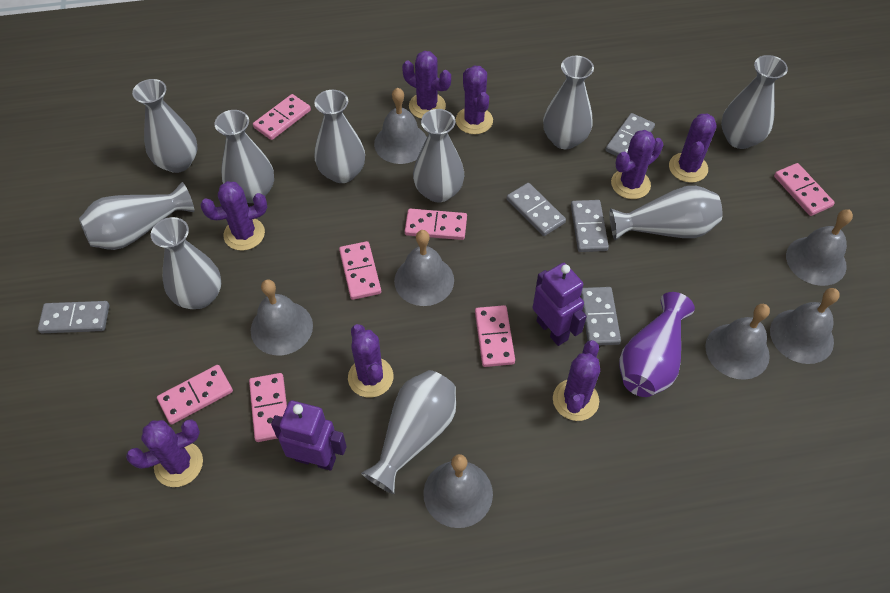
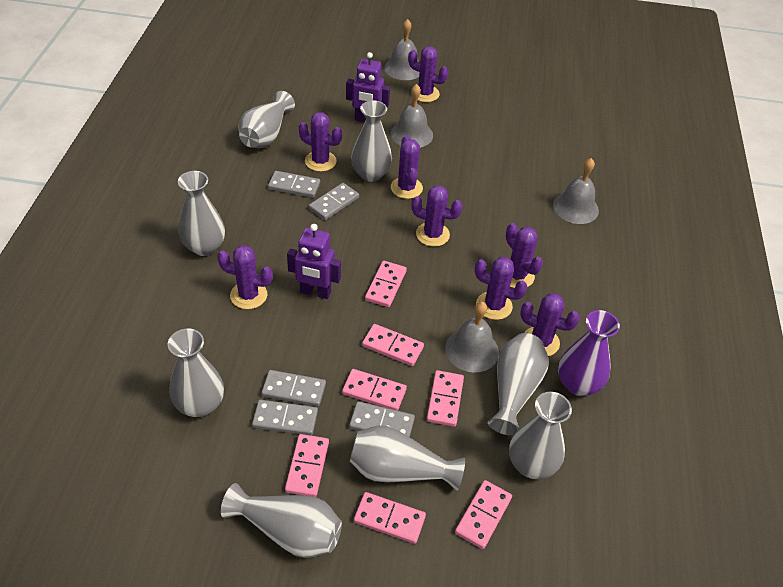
grey bell: [251,279,313,355] [374,87,427,164] [394,230,454,306] [423,454,493,528] [705,304,770,380] [770,288,840,364] [786,209,853,286] = 7 -> [384,19,420,80] [391,84,433,148] [445,302,499,373] [553,158,599,224] = 4
grey vase: [79,182,195,250] [132,79,198,173] [151,217,221,309] [215,110,274,203] [314,90,365,183] [361,370,456,494] [413,109,464,202] [543,56,594,149] [610,186,722,241] [721,55,788,149] = 10 -> [168,329,224,417] [178,171,225,256] [221,483,342,558] [238,91,295,148] [350,425,465,491] [351,100,392,182] [488,333,549,436] [509,392,572,479] = 8

